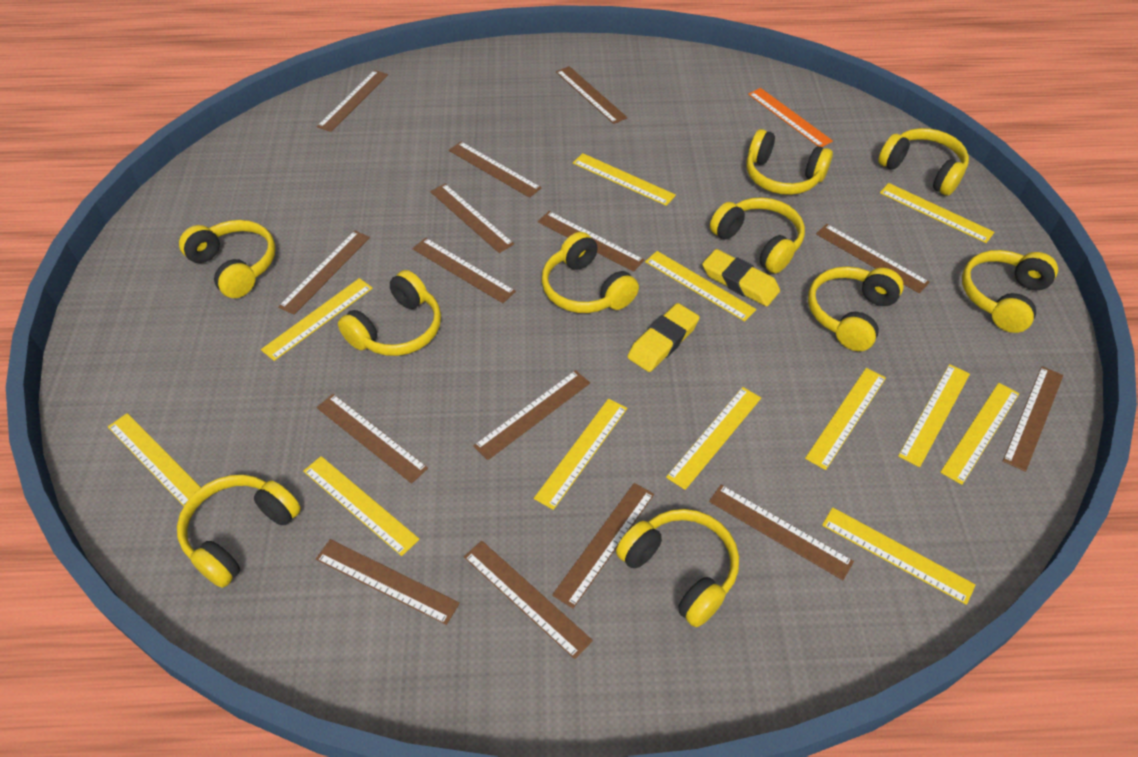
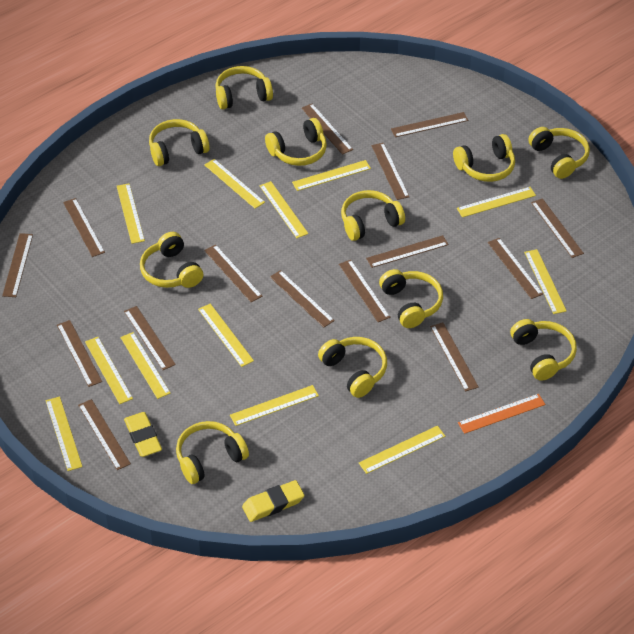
yellow headphones: [177,475,301,588] [179,220,276,298] [338,270,441,356] [542,232,639,313] [616,509,739,627] [710,197,805,273] [746,129,833,195] [808,267,904,351] [878,128,969,196] [962,250,1058,333] = 10 -> [140,232,203,288] [149,119,210,166] [176,421,249,484] [216,66,273,109] [265,118,327,166] [318,337,387,398] [341,190,405,241] [379,269,443,328] [453,134,515,182] [510,319,577,381] [528,127,590,179] = 11

